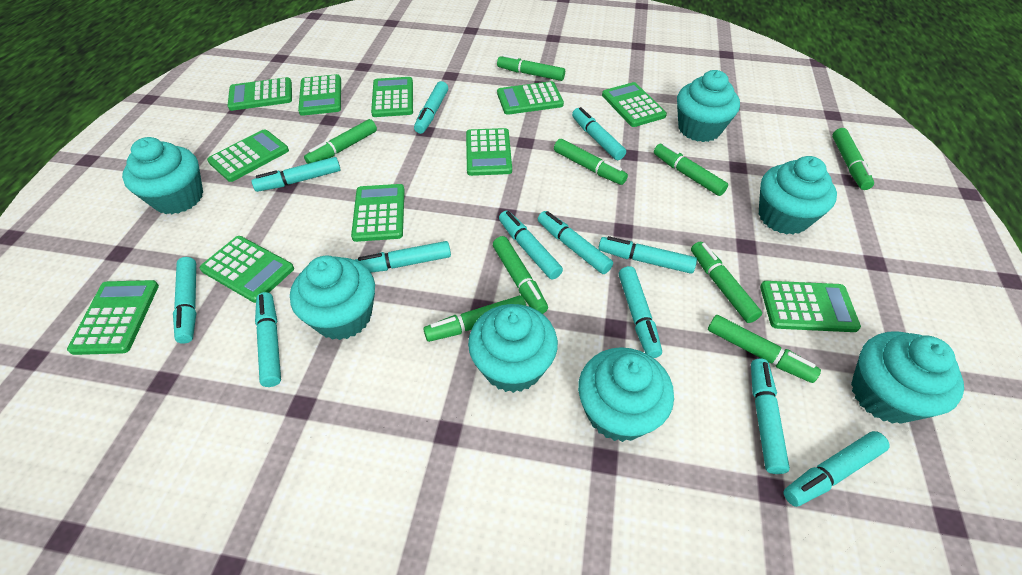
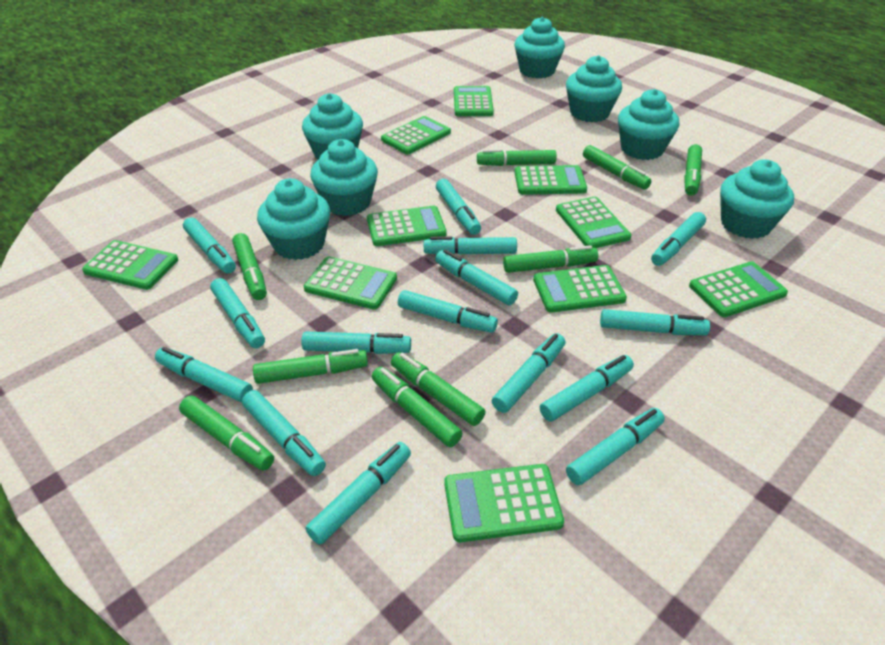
green calculator: [67,280,159,355] [199,236,294,303] [207,129,289,182] [228,77,292,111] [298,74,341,116] [351,184,405,242] [371,77,413,117] [466,128,512,176] [497,81,564,115] [602,82,667,127] [760,281,861,332] = 11 -> [82,240,178,290] [304,256,397,310] [367,206,447,246] [381,116,451,154] [444,464,564,542] [454,86,494,116] [514,165,587,195] [533,265,627,313] [556,197,631,248] [689,261,788,317] = 10
turquoise marker: [173,257,196,344] [251,157,341,192] [255,292,281,387] [355,241,451,272] [414,81,448,134] [499,211,563,279] [538,211,613,274] [572,107,626,160] [599,236,697,274] [619,266,662,358] [751,359,790,474] [783,431,890,507] = 12 -> [155,347,253,402] [183,218,236,274] [210,278,265,348] [242,390,326,476] [301,332,411,354] [305,442,411,544] [398,290,498,333] [424,236,517,254] [435,249,518,305] [436,179,481,235] [492,333,565,413] [540,355,634,422] [566,408,665,485] [600,309,710,335] [651,212,706,266] = 15

